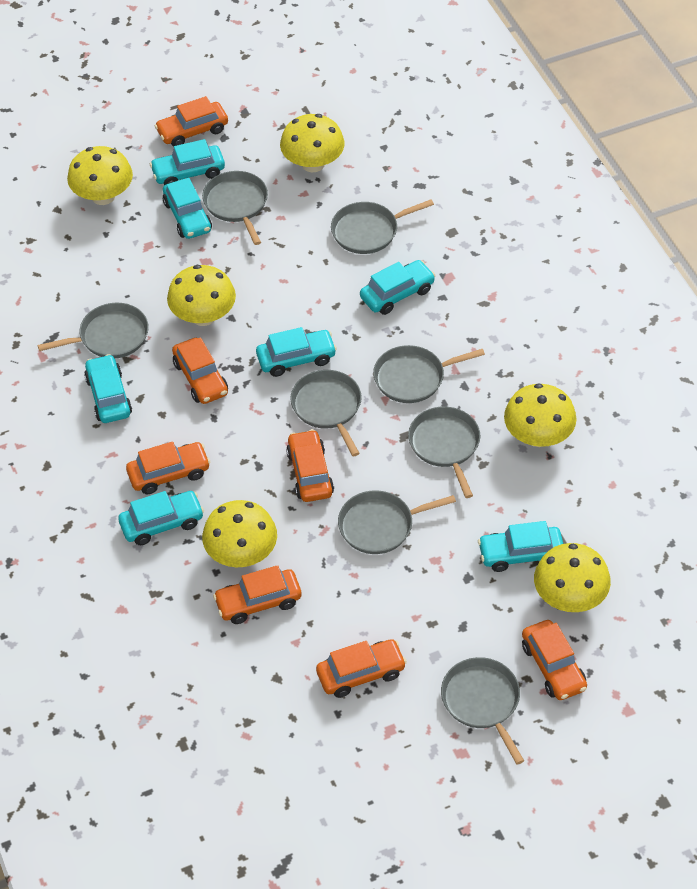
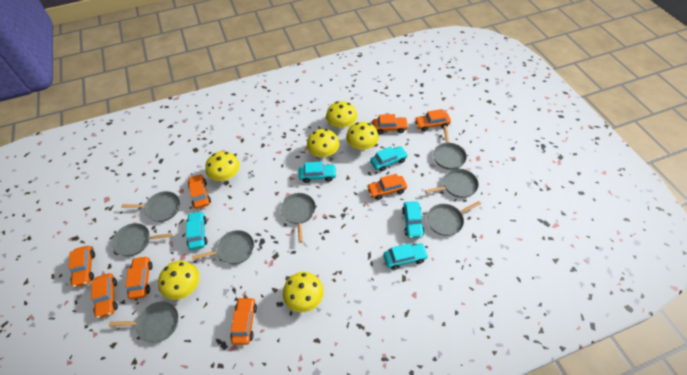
orange car: [126,442,210,494] [154,96,228,147] [172,337,228,404] [213,565,302,624] [286,429,334,502] [316,639,407,698] [522,620,587,700] = 7 -> [68,246,95,287] [91,273,118,318] [126,256,153,299] [188,174,211,209] [230,297,257,345] [367,174,407,200] [372,114,408,134] [414,109,451,132] = 8
turquoise car: [84,354,132,423] [118,491,204,545] [150,139,225,185] [163,178,212,239] [256,327,337,377] [360,260,436,315] [478,521,563,572] = 7 -> [186,211,208,250] [299,162,337,183] [370,146,408,172] [383,243,428,270] [402,201,425,238] = 5

